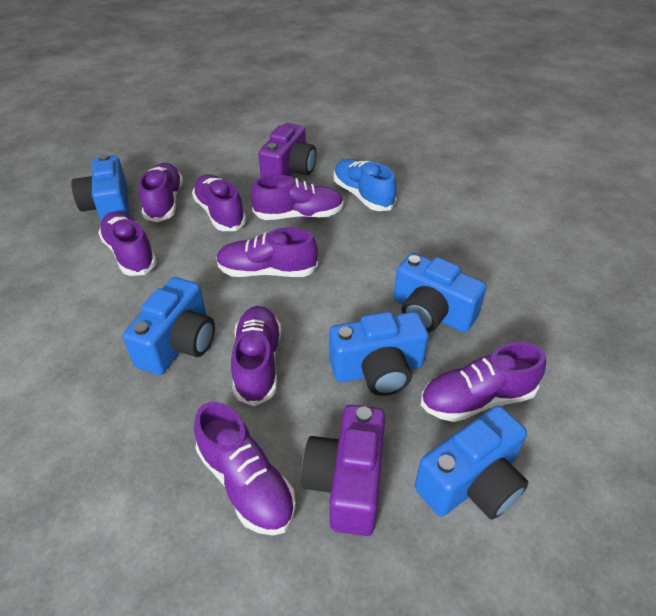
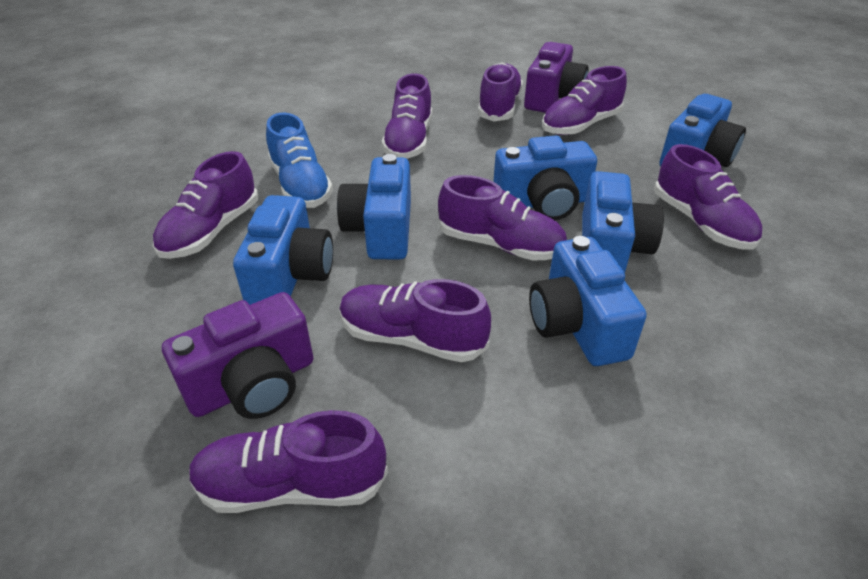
blue camera: [71,154,129,222] [123,277,215,375] [329,312,429,396] [394,253,487,333] [415,406,528,519] = 5 -> [233,195,333,305] [337,154,411,259] [493,136,597,220] [529,236,647,366] [582,171,664,273] [659,94,746,167] = 6

